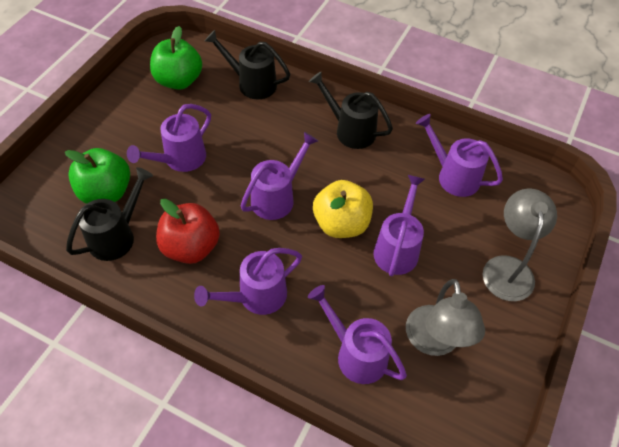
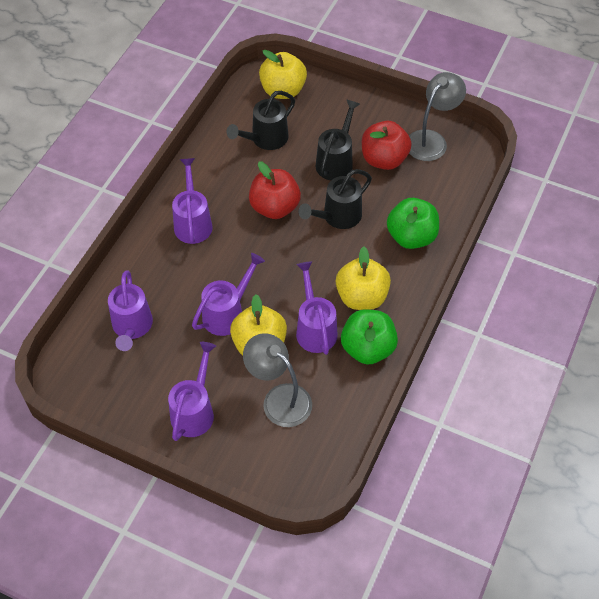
purple watering can: [127,104,211,172] [194,248,302,315] [241,132,318,220] [308,285,407,384] [373,175,425,276] [416,114,503,197] = 6 -> [108,270,153,351] [168,342,216,441] [172,158,213,244] [192,253,265,336] [296,261,338,355] = 5
red apple: [156,199,220,264] = 1 -> [249,161,301,219] [362,121,412,170] = 2
yellow apple: [313,180,373,238] = 1 -> [230,294,287,355] [259,50,307,99] [336,247,391,310] = 3

